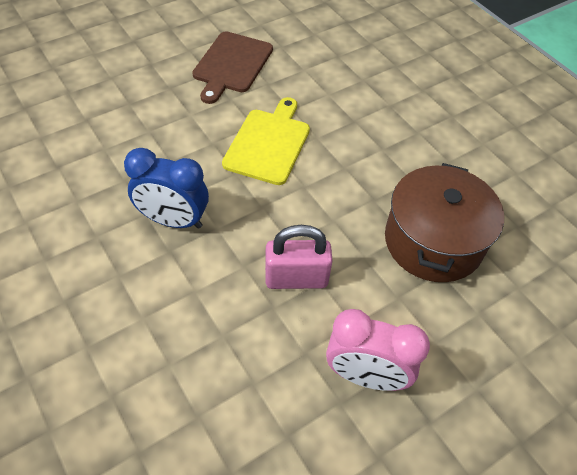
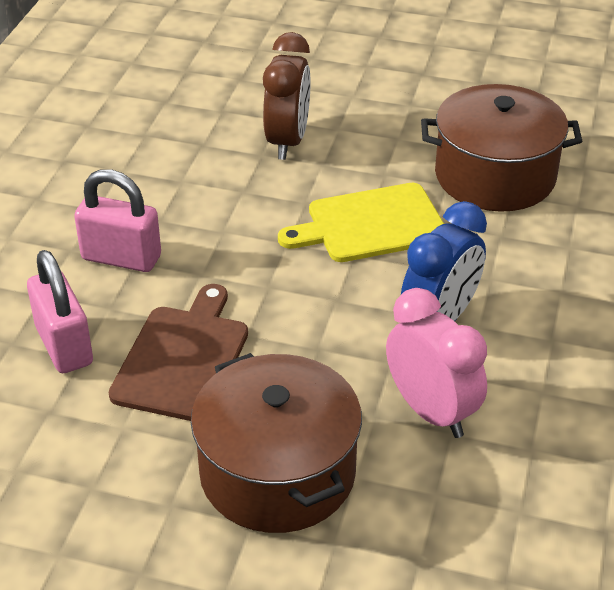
brown clock: none = 0 -> [263,32,311,160] = 1
brown pot: [385,163,504,282] = 1 -> [191,353,362,533] [421,84,582,212] = 2
pink padlock: [265,225,333,289] = 1 -> [27,250,93,373] [74,169,161,272] = 2

